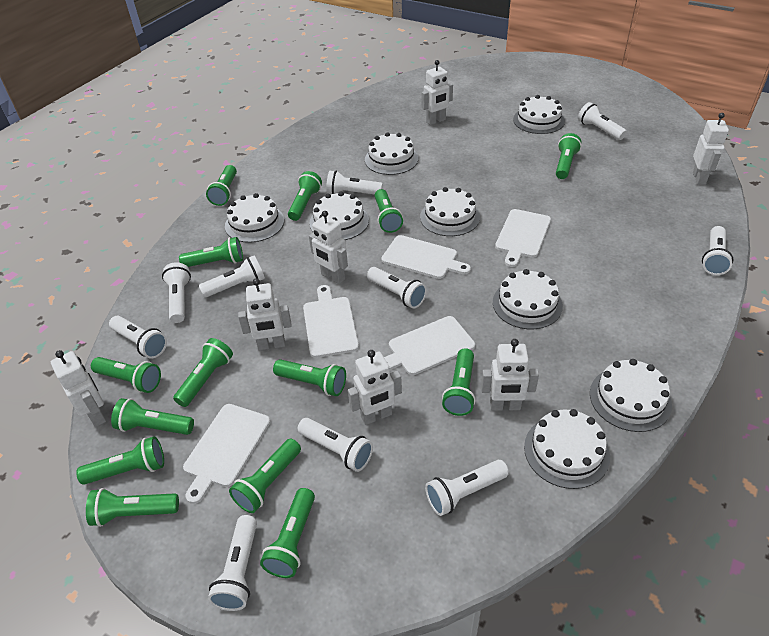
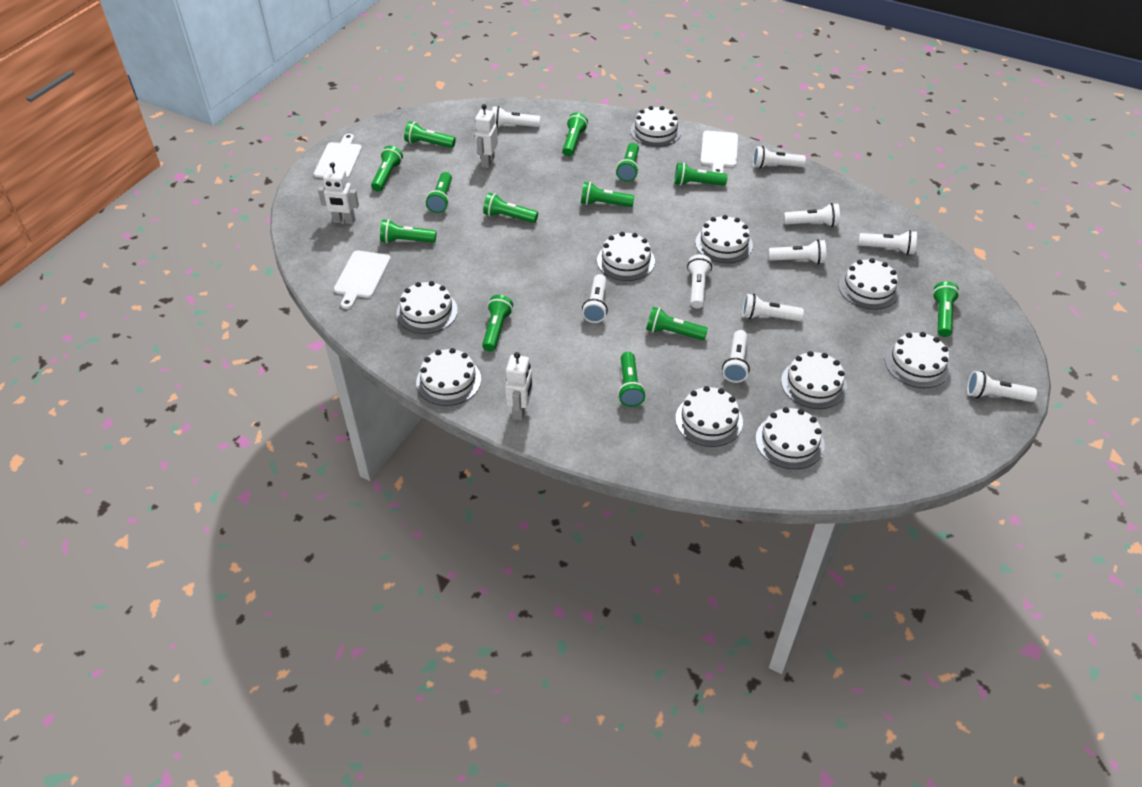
green flashlight: [76,436,164,485] [86,488,179,527] [91,357,161,393] [111,398,194,435] [173,338,233,407] [179,237,243,267] [206,165,237,206] [229,439,301,513] [260,488,315,578] [273,359,346,396] [288,171,322,221] [375,189,403,233] [442,348,476,416] [556,133,582,179] = 14 -> [371,146,403,192] [380,219,436,243] [404,121,456,148] [426,172,452,213] [482,295,513,352] [483,193,538,223] [562,112,588,156] [581,182,635,207] [616,143,639,182] [618,352,646,407] [646,307,708,340] [674,162,728,186] [932,281,960,337] = 13
white cake: [225,193,284,243] [309,192,369,240] [365,132,418,175] [420,187,480,236] [493,269,563,329] [513,95,565,134] [524,409,610,489] [590,359,672,432] = 8 -> [396,281,458,334] [416,348,481,406] [597,232,655,281] [631,106,681,147] [676,386,743,447] [695,215,753,263] [755,407,825,469] [781,351,847,409] [839,258,900,310] [885,332,951,388] = 10
white cutting board: [183,404,270,504] [303,285,359,358] [381,235,471,279] [384,316,475,375] [495,209,551,267] = 5 -> [314,134,362,179] [334,250,391,309] [700,131,738,173] = 3
white robot: [51,350,106,427] [238,278,292,350] [309,211,348,284] [348,350,402,425] [422,60,453,125] [481,339,539,411] [693,113,729,185] = 7 -> [318,162,359,224] [475,104,498,168] [505,352,532,420] = 3

